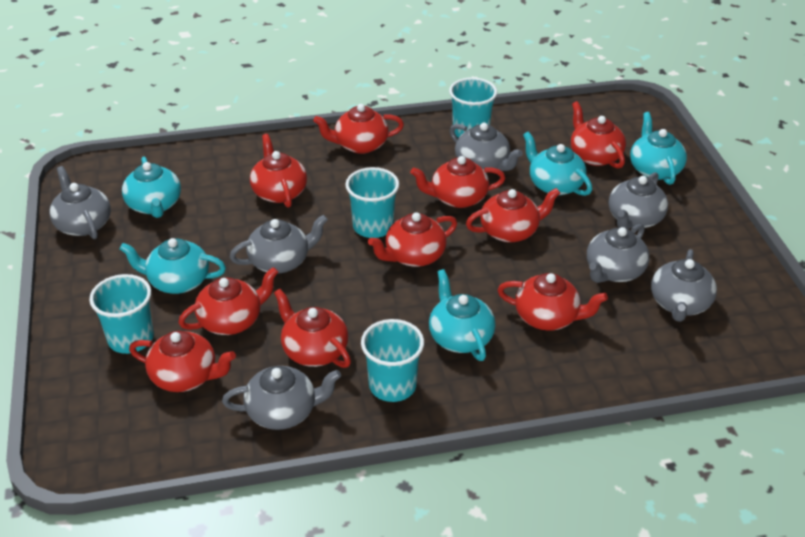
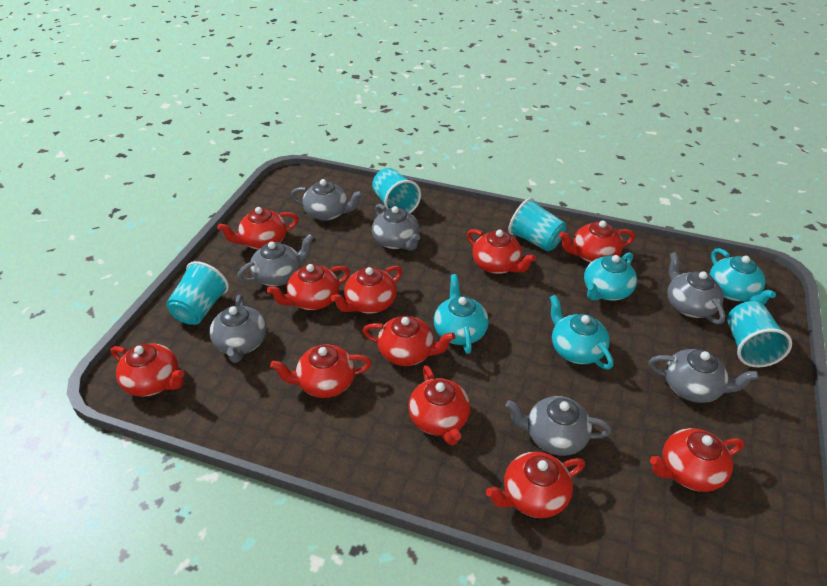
red teapot: [129,331,236,392] [178,267,278,335] [250,134,307,208] [274,289,351,368] [313,104,404,154] [368,212,457,267] [410,156,505,208] [466,188,560,242] [498,273,608,331] [571,101,626,169] = 10 -> [111,343,185,397] [217,207,299,249] [267,264,350,310] [270,345,372,398] [331,265,402,314] [363,316,455,366] [408,365,470,445] [467,229,536,274] [486,452,585,518] [559,220,635,263] [650,428,744,492] = 11
turquoise teapot: [119,238,226,294] [122,157,181,218] [429,269,495,361] [523,132,592,196] [630,112,687,185] = 5 -> [434,274,489,354] [549,295,613,369] [584,252,637,301] [709,248,776,305] = 4

